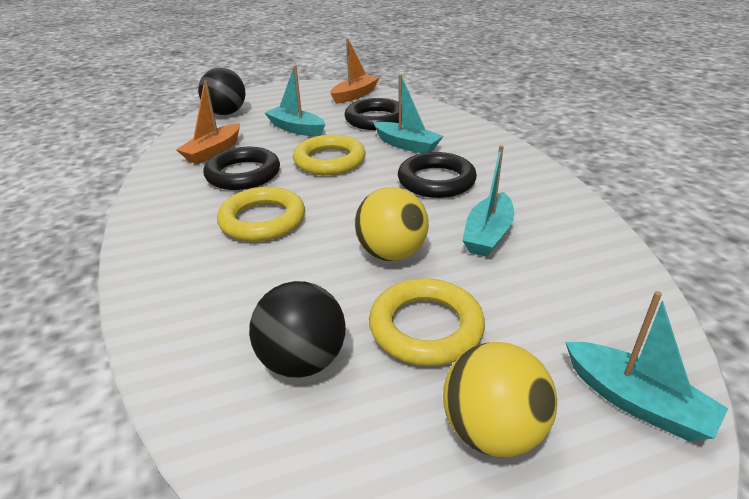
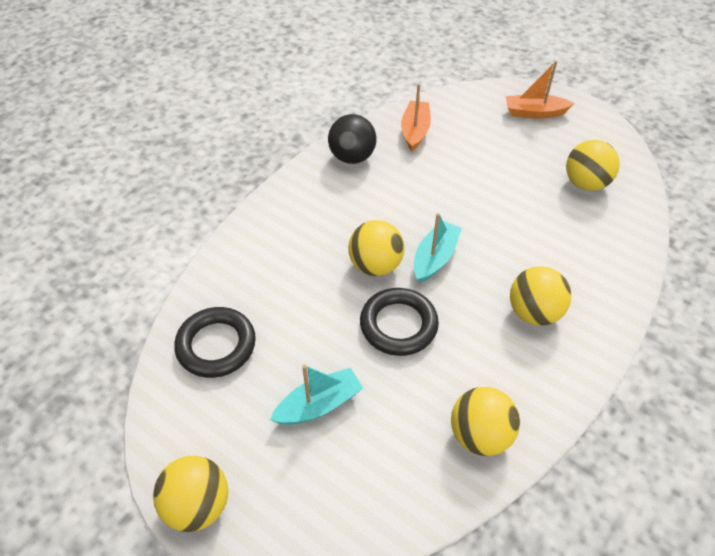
black ball: [198,68,246,115] [249,281,346,378] = 2 -> [328,114,377,164] = 1
black ring: [203,147,280,190] [345,98,399,130] [398,152,477,198] = 3 -> [174,307,256,378] [360,288,439,356] = 2
turquoise boat: [265,65,325,136] [373,75,443,153] [462,145,514,257] [565,291,728,441] = 4 -> [270,364,363,425] [414,213,462,283] = 2
yellow ball: [355,187,429,261] [443,342,557,457] = 2 -> [153,456,228,532] [348,220,405,276] [451,387,520,456] [510,266,571,326] [566,140,620,191] = 5
yellow ring: [217,187,305,242] [293,135,365,175] [369,278,485,366] = 3 -> none = 0

